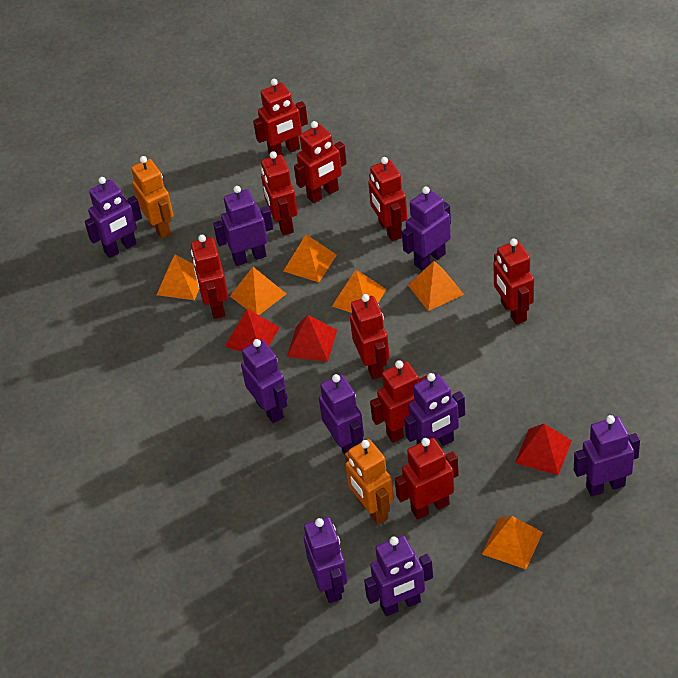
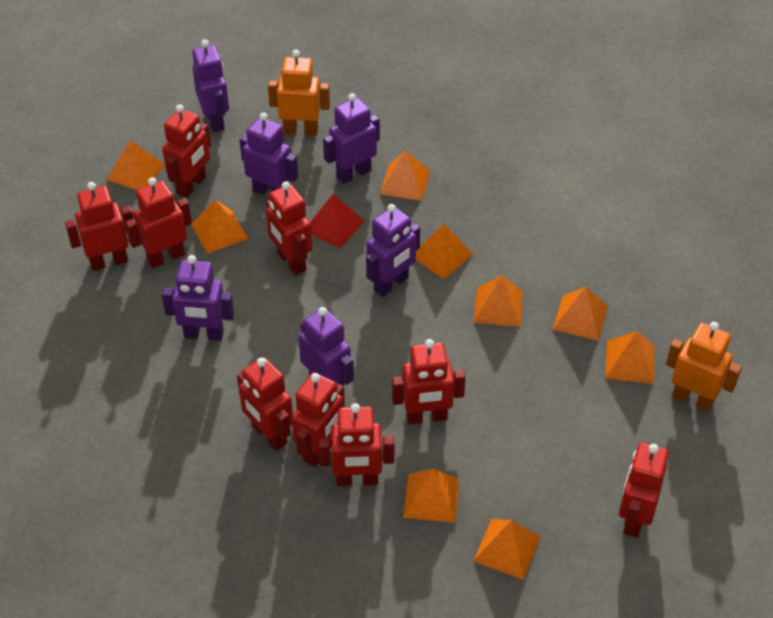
orange pyramid: [157,255,199,300] [230,267,287,315] [284,235,337,282] [332,269,387,313] [408,261,464,311] [482,516,543,569] = 6 -> [107,140,165,190] [191,200,249,254] [380,150,430,201] [403,469,459,523] [416,224,473,279] [473,519,541,580] [474,275,523,327] [552,287,608,341] [605,331,655,384] = 9
purple robot: [84,177,142,258] [213,186,273,266] [241,339,288,423] [304,517,348,603] [319,374,364,455] [364,535,433,616] [402,187,451,271] [404,373,465,446] [574,415,640,496] = 9 -> [162,255,234,341] [192,40,229,132] [240,112,298,195] [299,307,354,386] [323,93,380,184] [366,204,420,297] = 6
red pyramid: [225,309,280,352] [287,315,337,362] [515,424,572,475] = 3 -> [310,194,365,248] = 1

